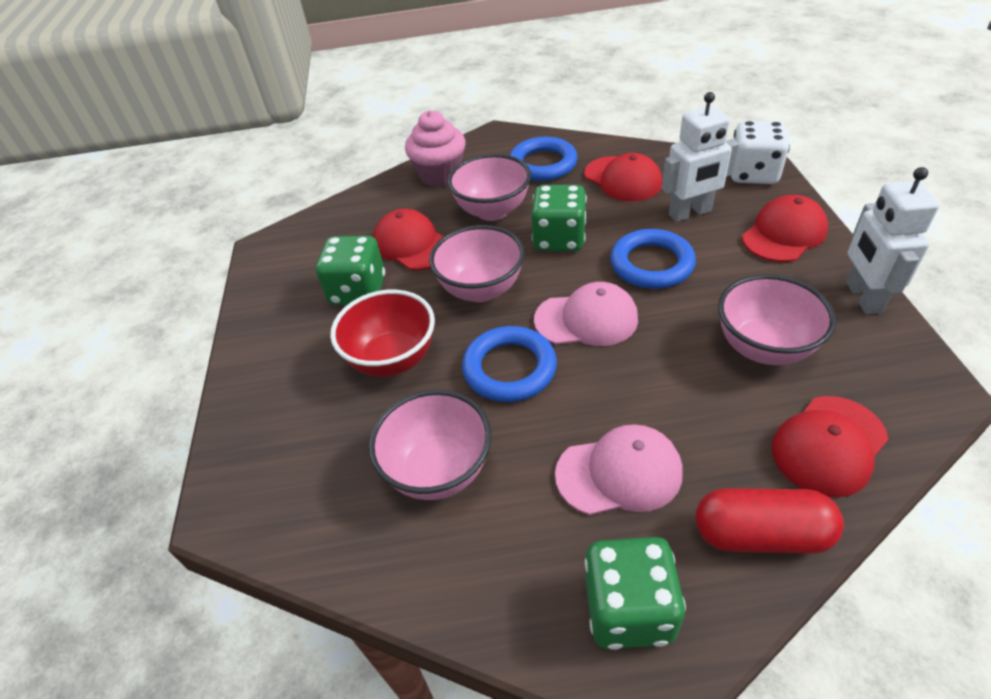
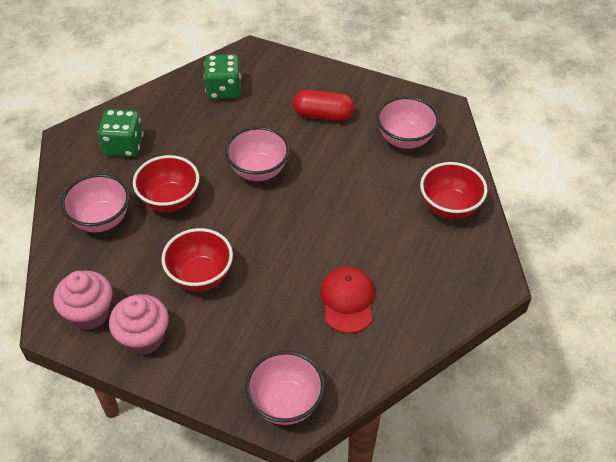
blue ring: [462,326,557,402] [510,137,578,181] [610,229,696,289] = 3 -> none = 0
green dice: [316,236,385,305] [531,185,587,251] [585,537,686,650] = 3 -> [98,109,144,157] [204,54,241,99] = 2
pink cap: [534,282,638,346] [555,424,683,515] = 2 -> none = 0
pink cupcake: [405,110,466,187] = 1 -> [53,271,112,331] [109,294,169,356] = 2
red bowl: [330,290,435,377] = 1 -> [133,155,200,212] [161,228,233,291] [420,162,488,219] = 3
red cap: [373,209,444,270] [584,153,662,202] [742,195,828,262] [771,396,889,498] = 4 -> [320,266,375,333] = 1
white dice: [731,121,790,184] = 1 -> none = 0
white robot: [662,92,739,222] [846,167,939,314] = 2 -> none = 0

